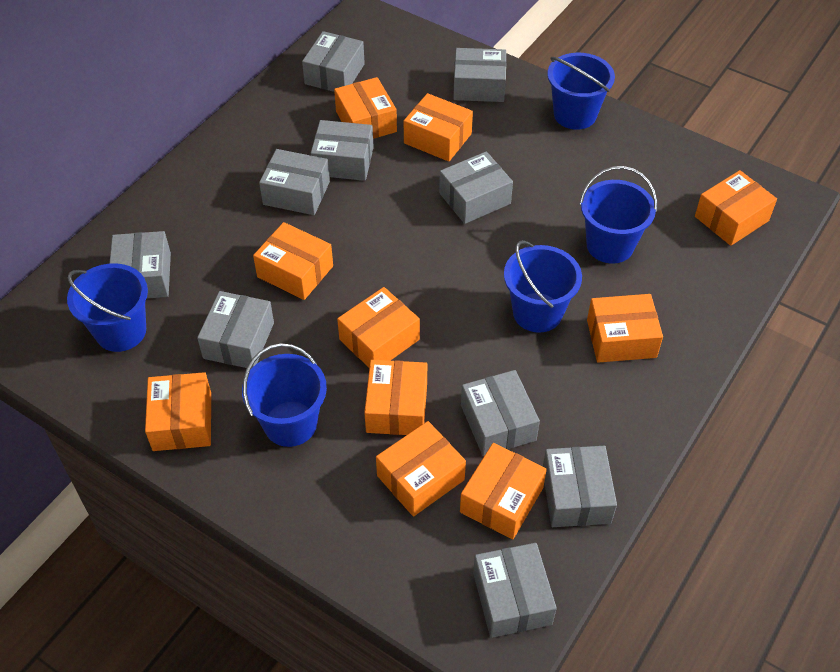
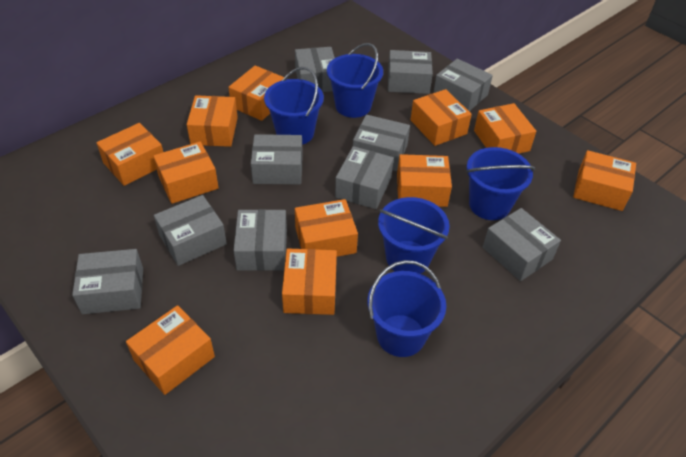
orange box: [145,372,211,451] [253,222,333,300] [334,77,397,139] [337,287,420,368] [364,360,427,435] [376,421,466,516] [404,93,473,162] [460,443,547,539] [587,294,663,363] [695,170,777,246] = 10 -> [96,123,163,186] [126,305,215,395] [153,142,219,204] [187,95,238,147] [228,66,284,121] [282,249,337,315] [295,199,358,257] [397,154,452,207] [411,89,472,146] [474,103,536,154] [573,150,636,211] = 11

